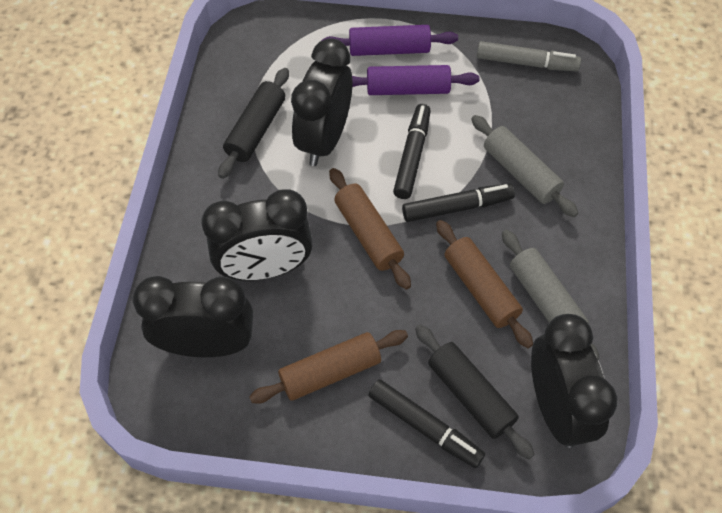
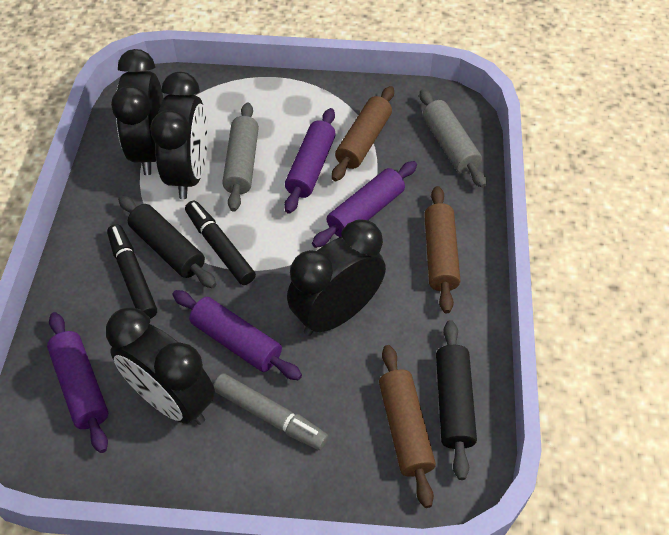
black marker: [368,379,485,468] [393,104,431,199] [402,184,515,222] = 3 -> [107,224,157,319] [185,201,256,285] = 2
purple rolling pin: [321,25,458,56] [352,65,479,95] = 2 -> [47,312,108,453] [172,290,302,380] [284,108,336,214] [312,161,417,248] = 4

